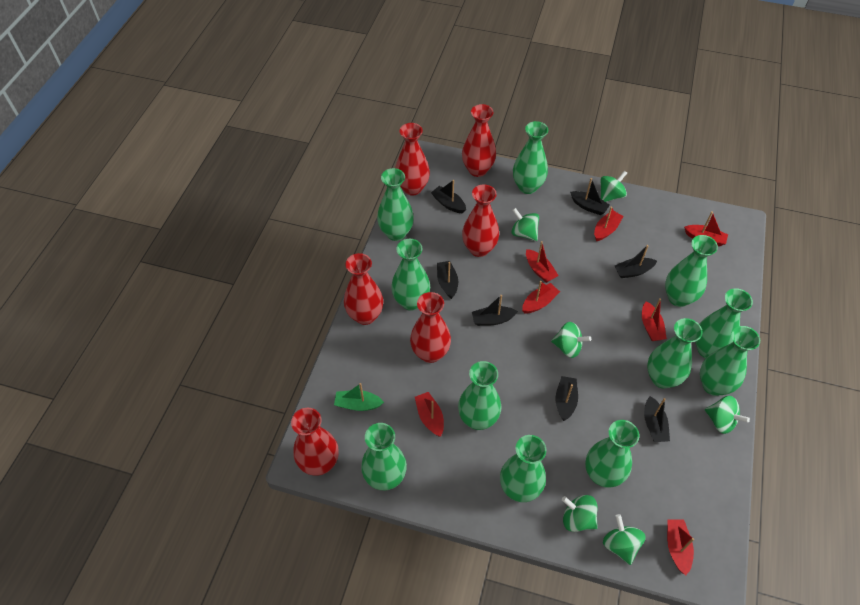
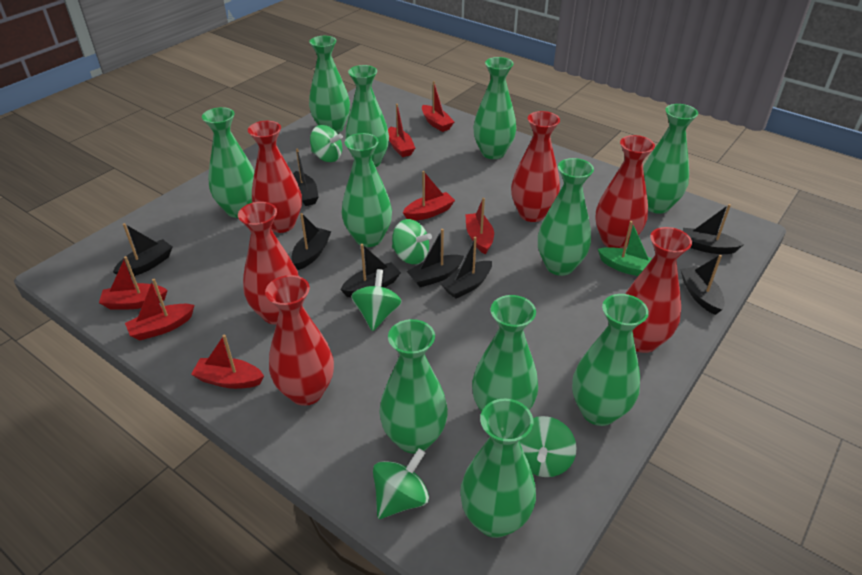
black boat: [431,180,466,213] [437,261,458,299] [472,295,518,326] [555,376,578,421] [570,178,610,215] [615,245,657,278] [644,396,670,442] = 7 -> [113,223,172,276] [291,213,332,270] [293,148,319,206] [341,244,401,297] [407,229,464,287] [441,237,492,299] [680,255,725,315] [683,204,744,254] = 8
green spinning top: [511,208,539,241] [551,322,591,358] [562,495,598,532] [600,171,627,202] [603,514,646,565] [705,396,750,434] = 6 -> [310,125,343,162] [351,269,402,331] [373,448,429,519] [392,219,432,264] [519,416,577,477] = 5

